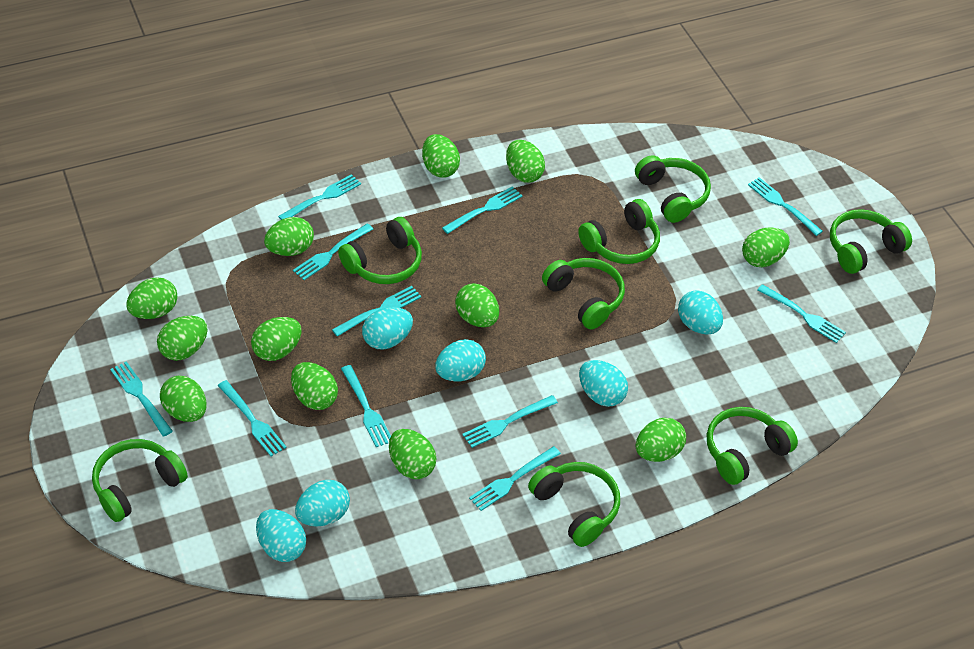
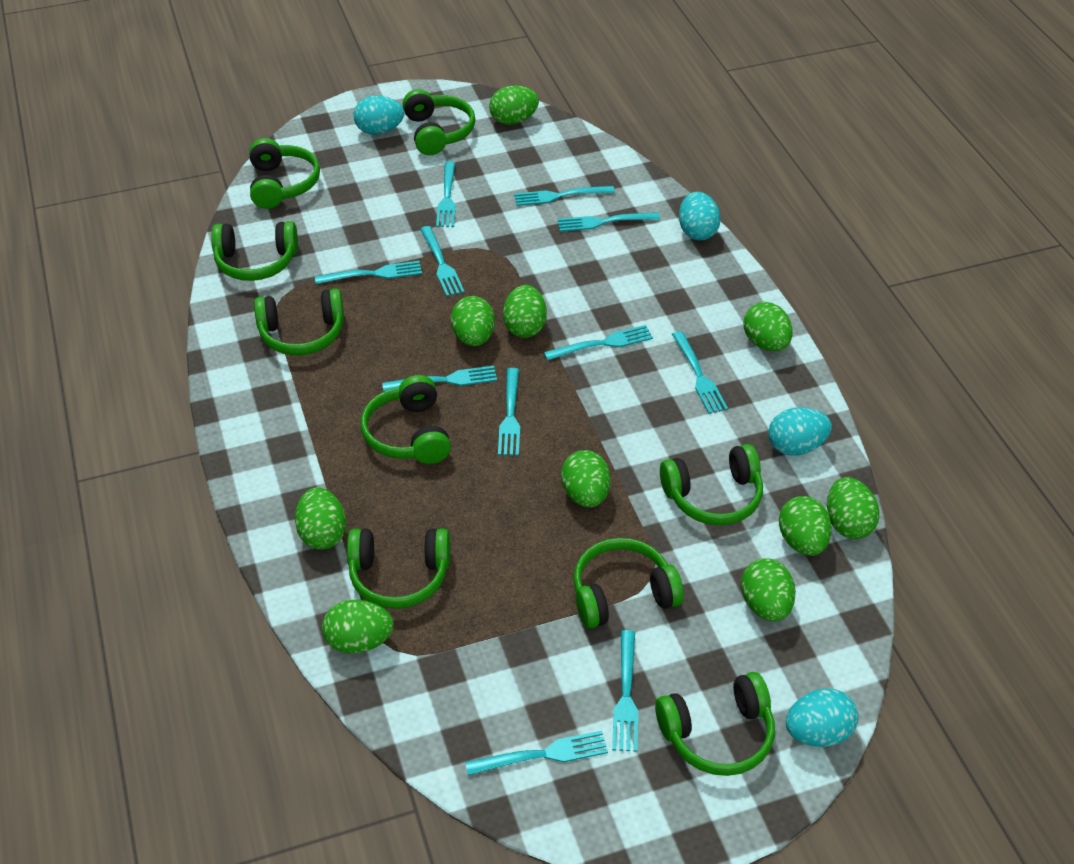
green egg: [127,277,177,319] [157,316,207,361] [160,375,207,422] [251,317,302,361] [264,217,314,256] [291,362,338,410] [389,429,436,479] [422,134,460,178] [455,283,499,327] [506,140,545,183] [636,418,686,462] [742,227,790,267] = 12 -> [295,487,346,550] [322,600,394,654] [451,296,495,346] [489,85,539,125] [503,285,547,338] [561,450,611,507] [741,558,796,622] [744,302,793,351] [779,496,832,556] [827,477,880,539] = 10
green headphones: [92,439,188,522] [338,217,422,284] [528,462,620,547] [542,258,625,329] [578,199,660,264] [635,155,711,223] [707,407,798,485] [830,209,912,274] = 8 -> [211,221,298,281] [249,138,320,209] [254,289,344,355] [347,528,450,609] [361,375,451,464] [403,89,475,155] [573,538,684,628] [655,672,775,776] [660,444,763,525] = 9
turquoise egg: [256,509,306,562] [295,480,350,527] [362,307,413,350] [435,339,486,381] [579,360,628,407] [678,290,723,335] = 6 -> [353,96,404,135] [679,192,721,240] [768,407,832,456] [786,689,858,747] = 4

